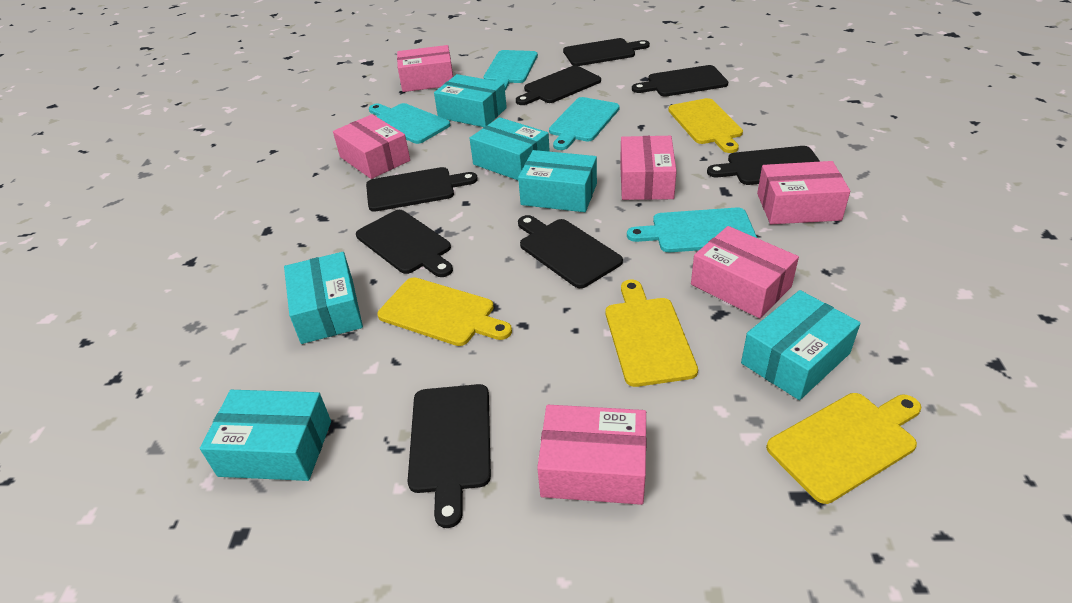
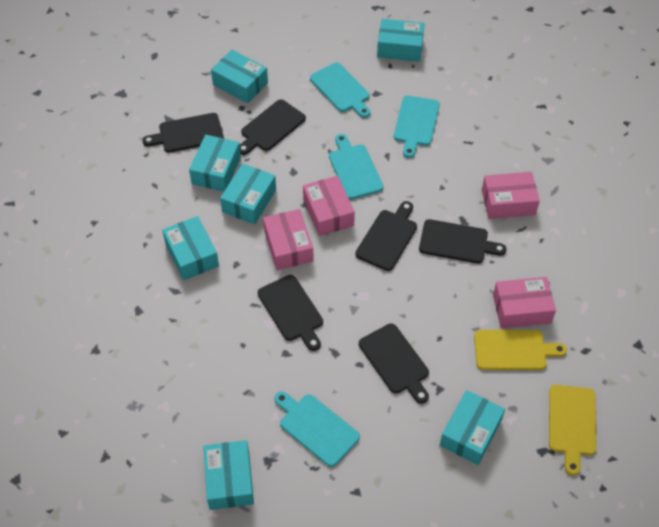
black cutting board: [356,210,453,277] [366,167,478,212] [408,384,491,528] [516,66,601,105] [518,215,623,288] [563,38,650,66] [632,65,728,96] [707,146,820,185] = 8 -> [142,113,224,153] [240,99,306,155] [258,275,323,351] [355,201,417,271] [359,323,429,404] [419,219,506,263] = 6
pink box: [333,114,410,179] [397,45,453,92] [537,405,647,505] [620,136,677,200] [691,226,799,319] [757,161,850,224] = 6 -> [263,209,314,270] [303,176,355,236] [482,172,540,219] [493,277,556,328] = 4
turquoise box: [200,390,331,481] [284,252,363,344] [434,74,507,127] [470,117,550,180] [518,150,597,212] [741,290,861,400] = 6 -> [162,216,219,280] [189,135,241,192] [203,440,254,510] [211,50,268,103] [220,164,276,224] [377,19,425,62] [440,390,505,465] = 7
yellow cutting board: [377,277,512,346] [606,280,698,387] [668,98,743,153] [766,393,921,504] = 4 -> [474,330,567,370] [549,385,596,476] = 2

